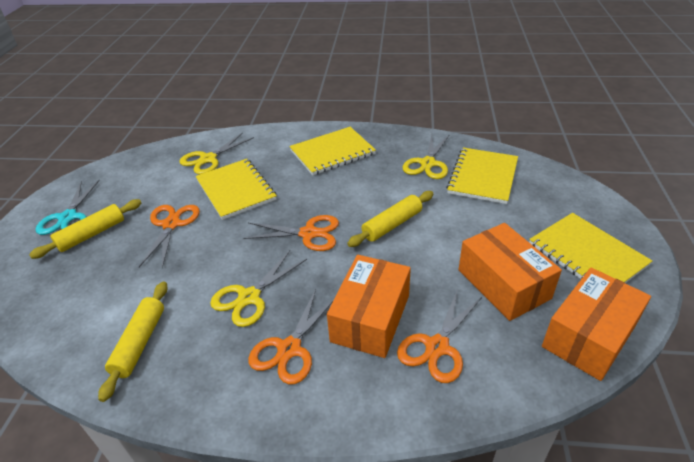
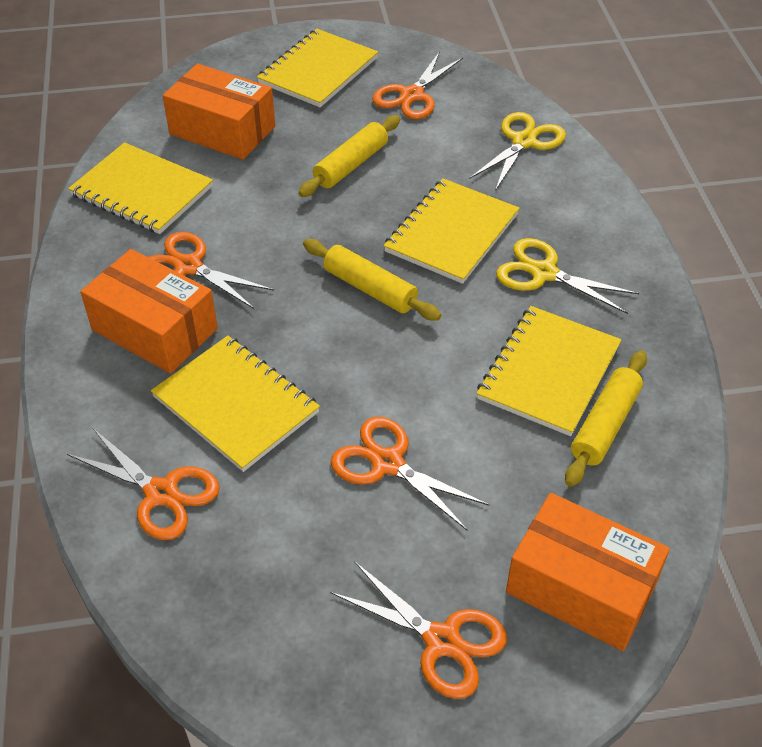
orange scissors: [139,205,200,268] [243,215,339,251] [248,289,334,385] [397,289,482,383] = 4 -> [67,428,220,540] [149,232,274,309] [331,417,489,530] [331,562,507,699] [372,51,463,119] = 5
turquoise scissors: [35,179,100,235] = 1 -> none = 0
yellow notebook: [196,159,277,220] [289,127,376,175] [446,148,518,204] [529,213,652,283] = 4 -> [68,142,213,234] [151,336,320,472] [257,29,378,107] [383,178,520,284] [476,306,622,436] = 5
yellow scissors: [179,133,254,175] [210,250,307,327] [403,134,450,179] = 3 -> [469,112,566,191] [496,238,639,314] = 2

